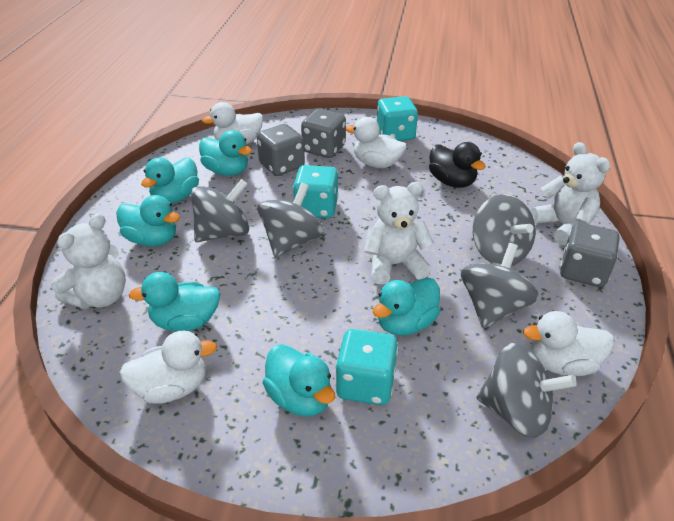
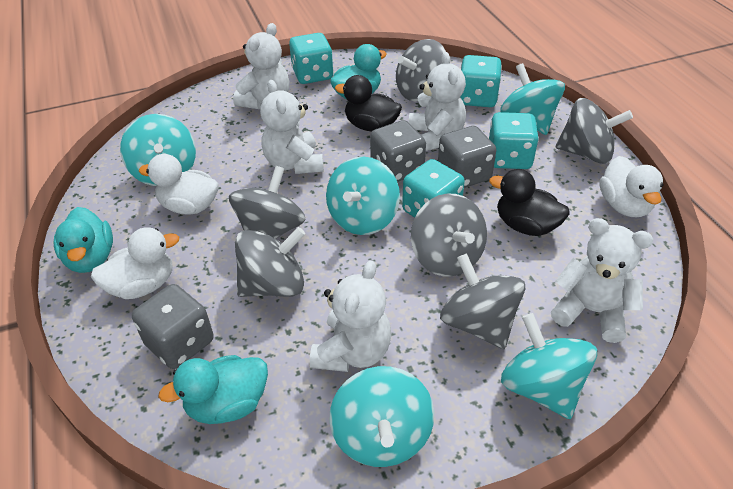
black duck: [429,142,486,188] = 1 -> [335,75,402,132] [489,169,570,236] = 2
grey spinning top: [191,179,249,242] [258,183,324,258] [461,243,539,329] [473,194,535,266] [477,343,577,438] = 5 -> [229,166,306,239] [235,227,305,297] [396,39,446,101] [411,193,487,277] [440,254,525,349] [555,98,633,164] = 6
turquoise dice: [293,165,339,219] [335,329,398,405] [377,96,418,141] = 3 -> [289,33,333,84] [402,159,465,218] [460,55,502,107] [489,112,539,169] = 4
turquoise duck: [116,195,180,246] [129,272,220,332] [141,157,199,203] [199,130,252,176] [262,344,335,417] [373,277,440,336] = 6 -> [53,207,113,273] [158,355,268,424] [330,44,387,99] = 3
turquoise spinning top: none = 0 -> [120,114,196,186] [326,157,400,235] [329,366,434,467] [500,63,565,135] [501,313,597,419] = 5
white duck: [119,331,217,404] [202,102,263,145] [345,117,406,168] [523,311,614,376] = 4 -> [91,228,179,299] [139,154,219,215] [599,156,664,217] = 3
white teddy bear: [51,213,126,309] [364,182,434,284] [530,142,610,245] = 3 -> [233,23,289,109] [260,80,324,174] [310,261,391,372] [409,52,466,151] [551,218,653,343] = 5

